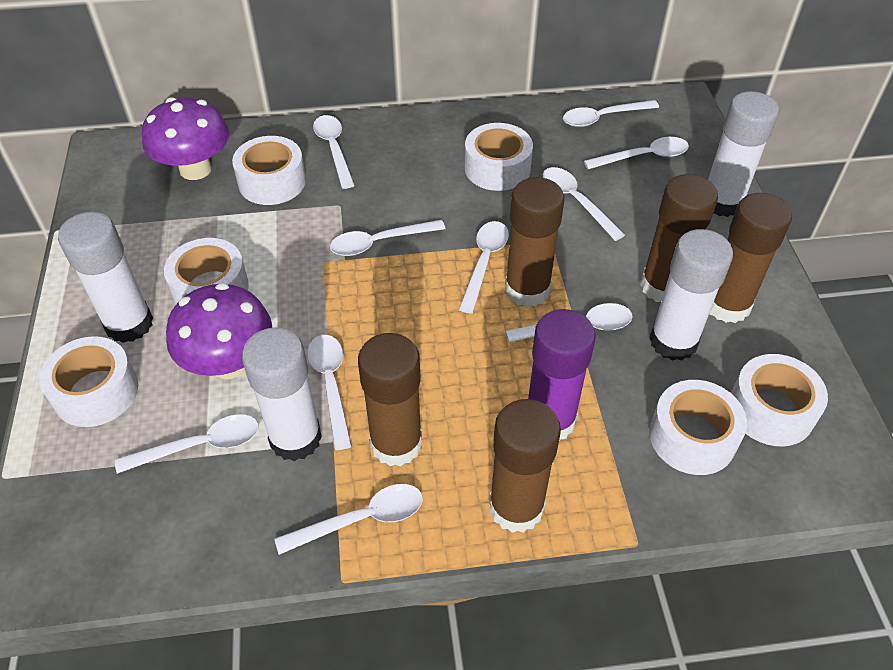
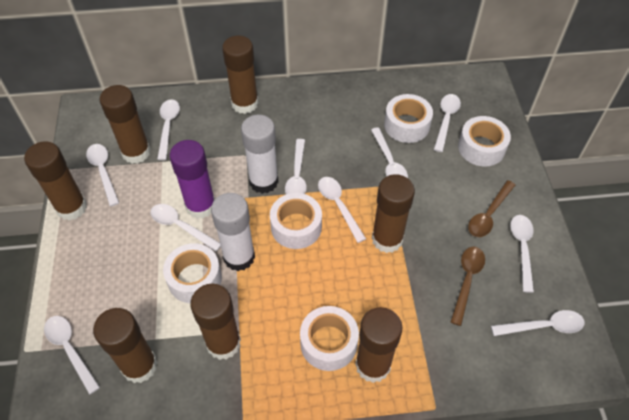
brown glue stick: [358,333,422,467] [489,399,561,533] [505,177,564,307] [640,174,718,302] [709,193,792,323] = 5 -> [24,142,87,221] [93,308,158,383] [100,85,151,164] [190,284,241,360] [222,36,258,114] [355,307,403,383] [372,174,415,253] = 7
brown spoon: none = 0 -> [451,247,485,326] [468,180,515,237] = 2
purple mushroom: [142,97,229,180] [166,283,272,379] = 2 -> none = 0
white glue stick: [58,212,153,343] [242,327,322,461] [649,229,733,361] [708,91,779,217] = 4 -> [211,193,255,271] [241,115,279,194] = 2
white tape: [39,336,138,427] [164,238,249,304] [232,136,306,205] [464,123,533,191] [649,380,747,475] [731,354,828,446] = 6 -> [163,243,222,303] [270,193,322,249] [300,306,359,371] [384,94,433,143] [458,116,511,166] = 5

